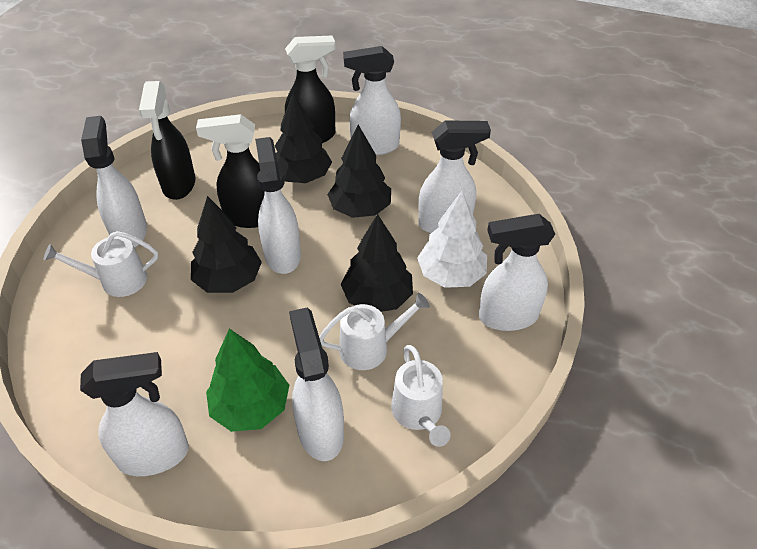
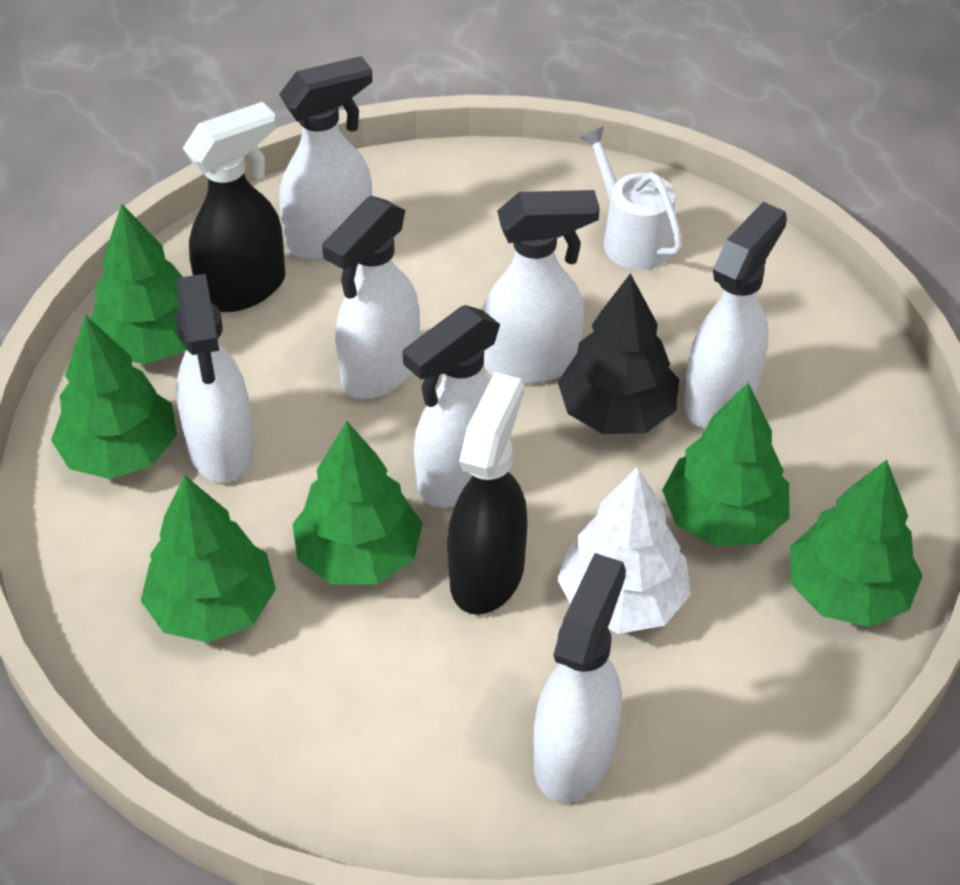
black spray bottle: [139,81,195,200] [196,114,265,228] [285,36,336,143] = 3 -> [183,102,285,312] [447,372,528,615] = 2
black tree: [191,196,262,293] [275,93,332,183] [327,125,391,218] [341,214,413,312] = 4 -> [558,273,679,434] = 1
green tree: [206,329,289,432] = 1 -> [51,315,177,479] [91,204,187,364] [141,475,276,643] [293,421,423,585] [662,383,790,547] [790,460,923,627] = 6
white watering can: [44,231,158,297] [319,293,430,370] [391,345,450,447] = 3 -> [580,126,683,270] = 1

